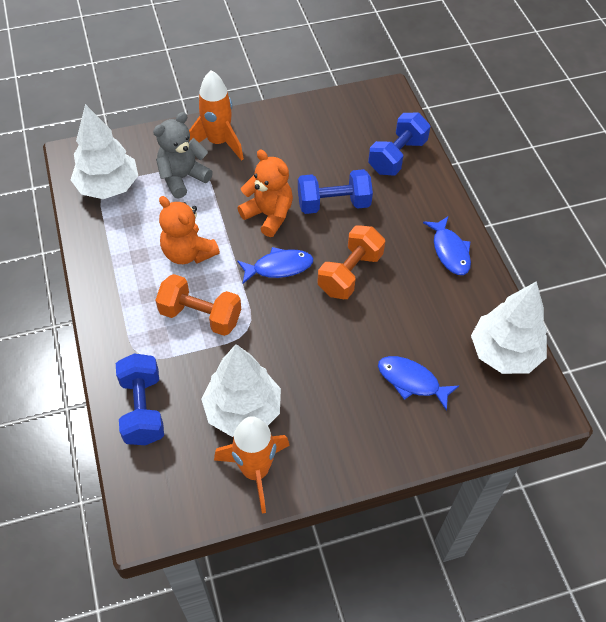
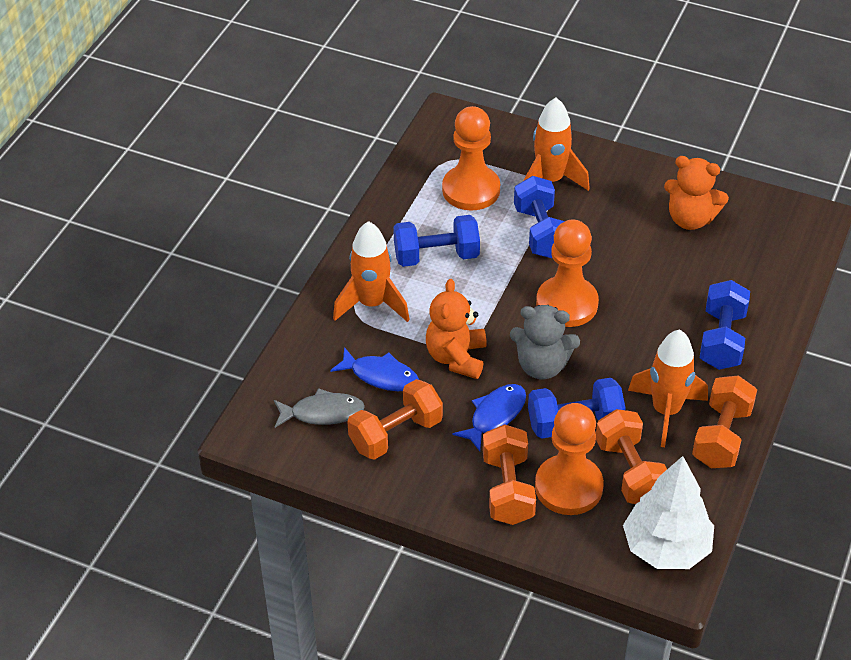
blue dumbbell: [116,353,164,445] [298,169,373,214] [368,113,431,175] = 3 -> [393,215,480,267] [514,176,565,258] [528,378,626,439] [700,280,750,370] = 4
blue fish: [237,247,313,284] [378,356,459,411] [423,216,471,275] = 3 -> [330,347,419,391] [453,384,526,451] = 2
grey fish: none = 0 -> [274,388,365,428] = 1
orange dumbbell: [156,274,241,336] [318,225,385,299] = 2 -> [347,379,443,460] [483,424,536,525] [596,409,667,504] [692,375,757,468] = 4
orange pawn: none = 0 -> [442,106,500,211] [535,403,604,515] [536,220,599,327] = 3
orange rocket: [189,70,244,161] [214,416,290,514] = 2 -> [333,221,410,322] [523,98,590,191] [628,329,708,447] = 3
white tree: [71,104,138,199] [201,344,281,437] [471,281,547,374] = 3 -> [623,456,714,569] = 1

